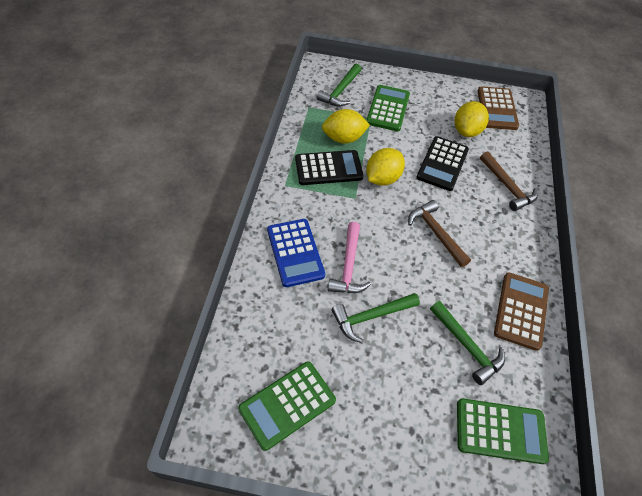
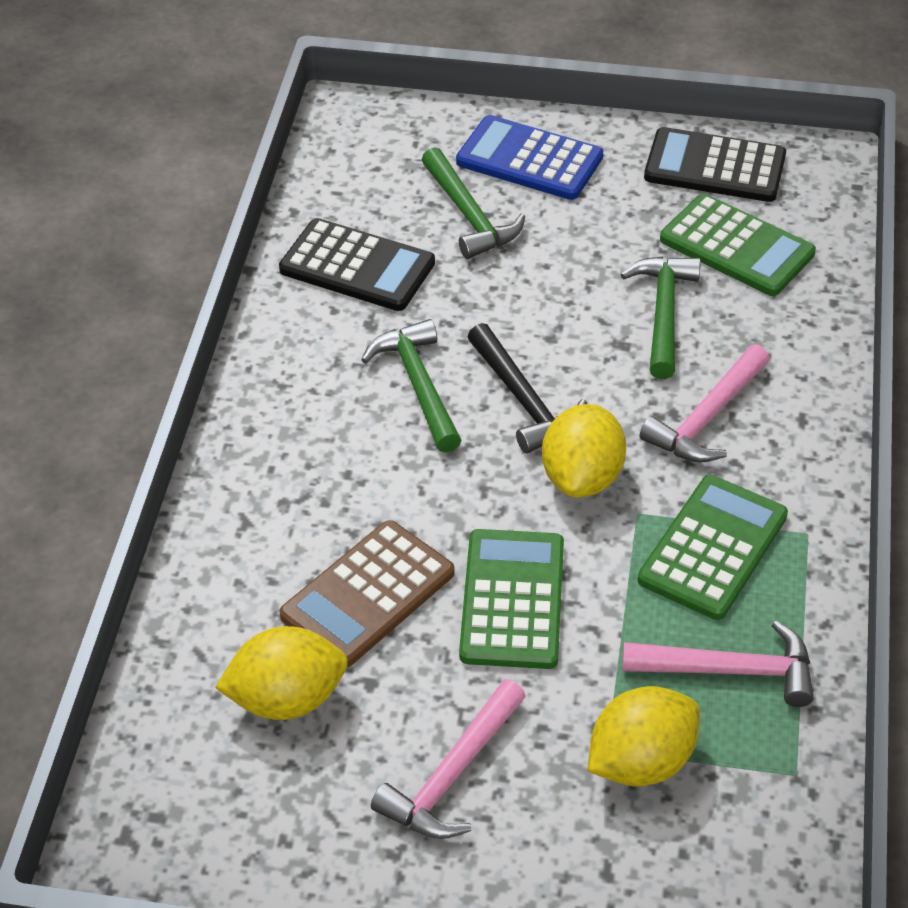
black hammer: none = 0 -> [468,323,587,454] = 1
brown calculator: [477,86,519,130] [494,272,549,351] = 2 -> [280,520,455,667] = 1
brown hammer: [408,200,471,267] [480,151,538,211] = 2 -> none = 0
pink hammer: [328,222,371,293] = 1 -> [371,679,526,839] [622,621,814,707] [640,344,769,463] = 3

